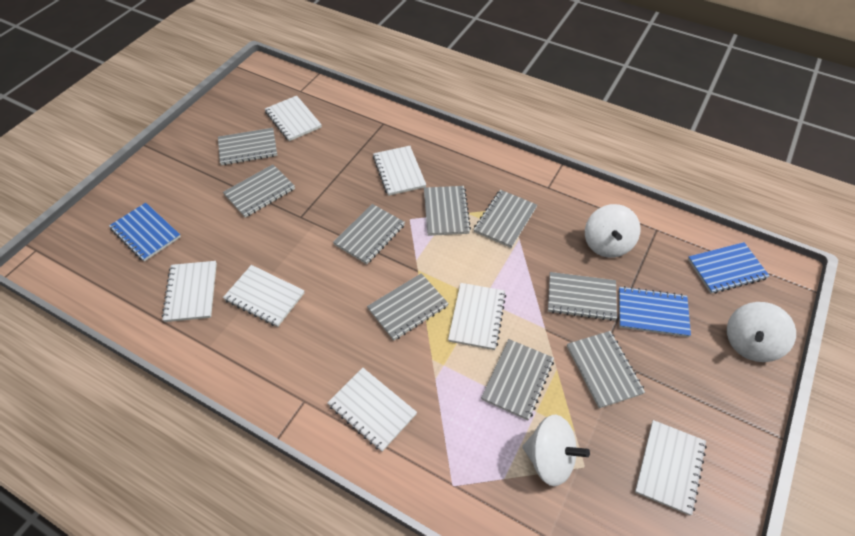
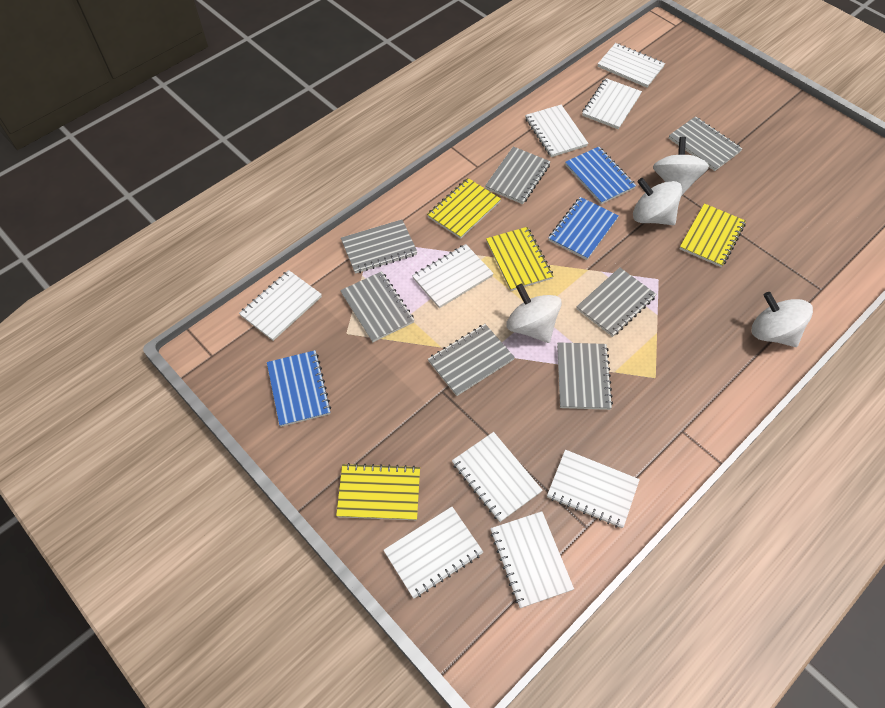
grey notebook: [218,128,277,165] [223,164,295,218] [333,204,405,264] [367,273,449,341] [424,186,471,236] [474,190,537,248] [481,339,554,420] [548,272,617,321] [567,331,645,408] = 9 -> [340,271,414,342] [341,219,417,274] [428,324,515,396] [485,147,551,204] [557,342,613,410] [576,267,657,337] [669,116,742,171] = 7
white notebook: [162,261,217,322] [223,265,304,327] [265,96,322,141] [327,368,417,452] [373,146,426,196] [448,283,506,350] [635,420,707,516] = 7 -> [239,270,322,341] [383,507,483,599] [412,244,494,308] [452,432,543,522] [490,511,574,608] [525,105,588,157] [547,450,640,528] [582,78,642,129] [598,43,665,88] = 9
white spinning top: [522,415,590,486] [585,204,641,258] [727,302,796,362] = 3 -> [506,284,562,343] [633,178,682,225] [653,137,709,196] [752,292,813,347] = 4
yellow notebook: none = 0 -> [336,463,420,520] [427,178,501,239] [486,227,554,291] [680,203,746,267] = 4

